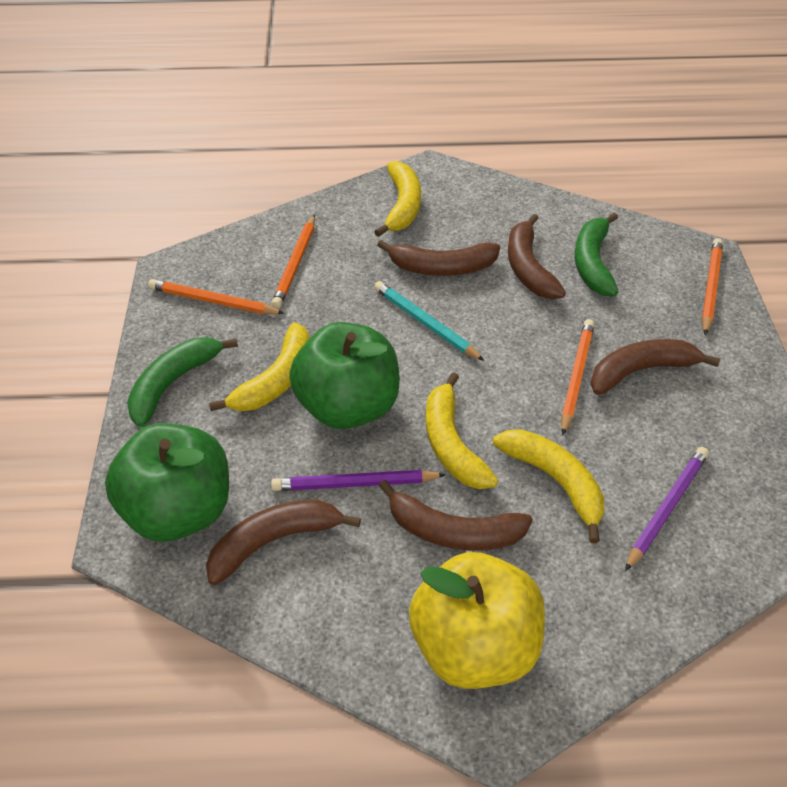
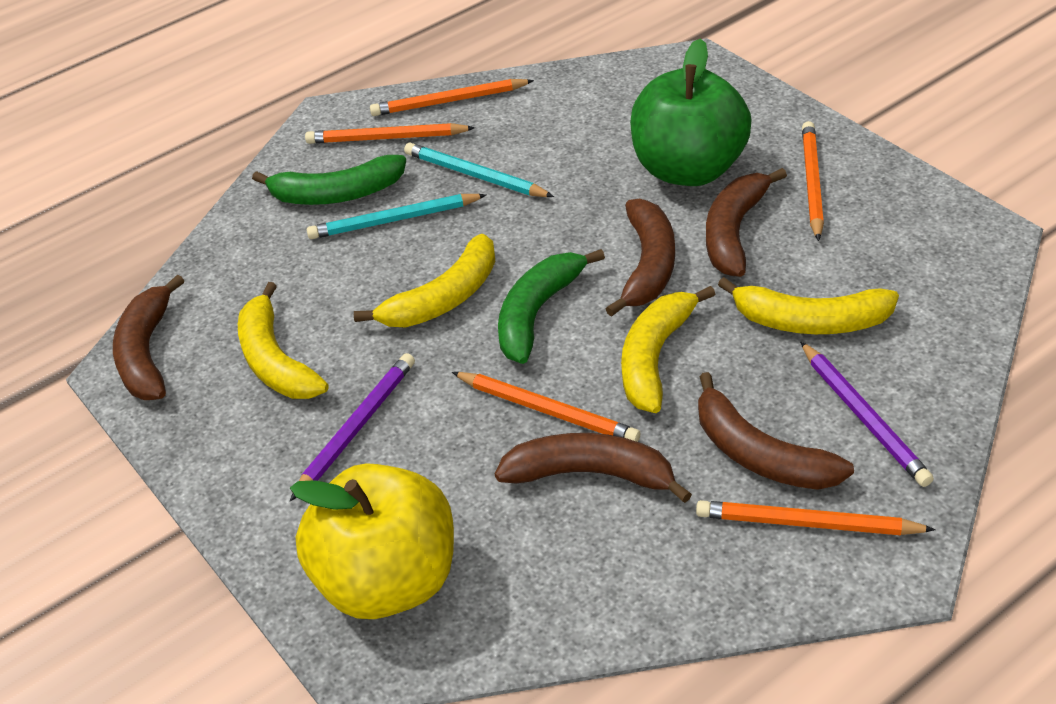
green apple: [105,423,229,542] [289,322,400,429] = 2 -> [630,38,752,186] = 1
orange pencil: [148,279,285,314] [271,215,315,309] [561,319,595,435] [702,238,723,335] = 4 -> [305,123,475,144] [370,79,534,116] [452,372,640,442] [696,500,936,535] [802,121,824,241] = 5
turquoise pencil: [374,281,485,361] = 1 -> [307,194,486,239] [404,142,554,197] = 2

